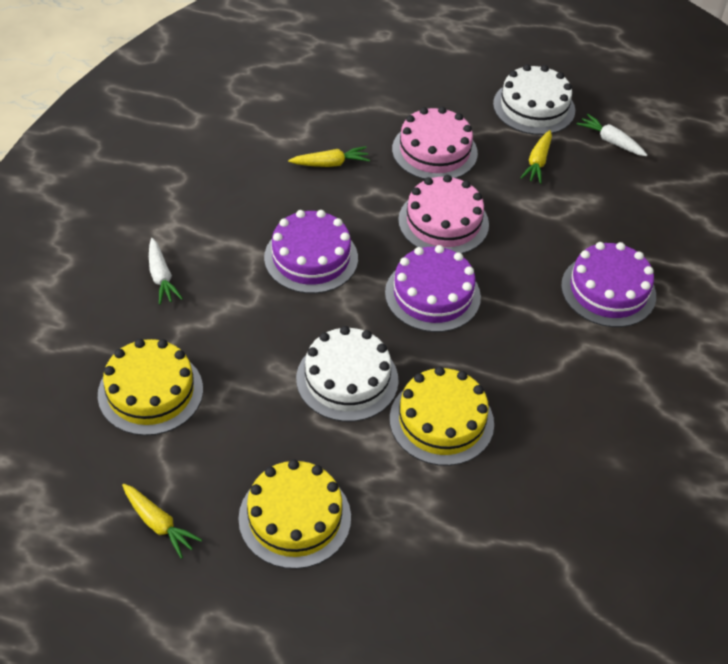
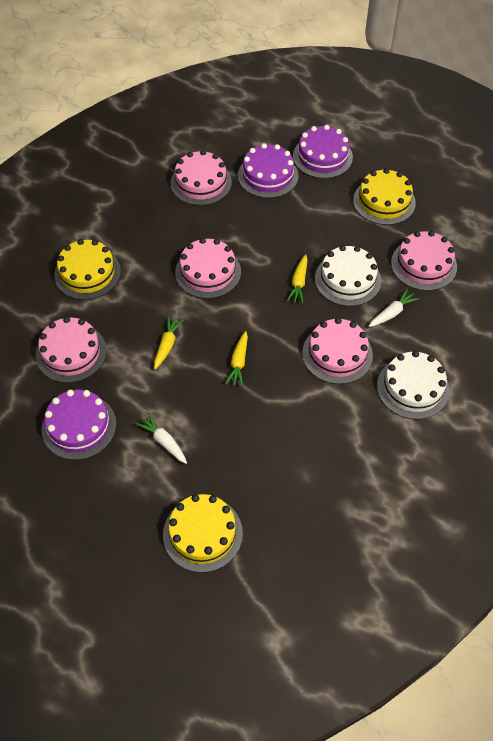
pink cake: [392,107,478,180] [398,175,489,254] = 2 -> [36,317,107,383] [170,150,232,206] [175,238,241,299] [302,318,373,384] [391,231,457,291] = 5

